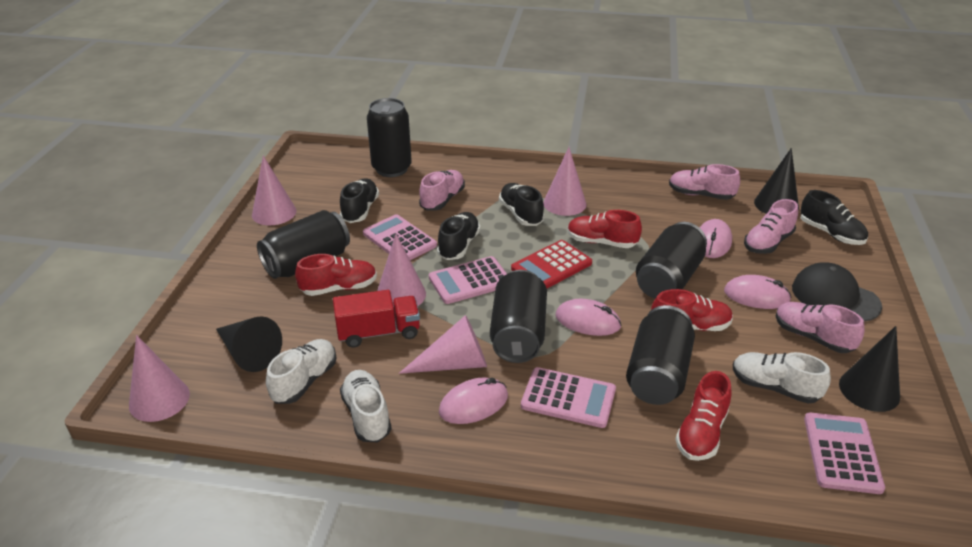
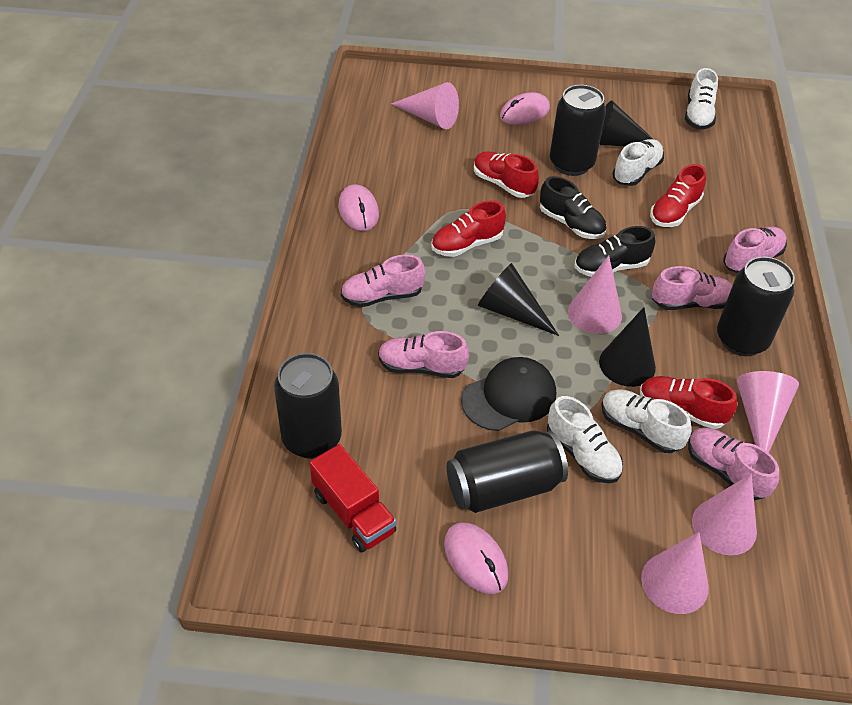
black can: [257,210,350,279] [367,98,412,177] [490,270,547,363] [626,305,695,405] [636,222,707,299] = 5 -> [274,353,342,459] [446,430,568,513] [550,85,606,176] [717,257,795,356] = 4
black shoe: [340,178,379,223] [437,212,480,260] [499,183,544,226] [800,190,868,245] = 4 -> [540,176,606,239] [575,226,655,277] = 2
pink calculator: [363,214,437,260] [429,256,507,304] [521,367,616,428] [804,412,885,494] = 4 -> none = 0
pink mouse: [439,377,508,424] [555,299,621,336] [700,219,732,258] [724,275,791,309] = 4 -> [338,184,379,231] [444,522,508,594] [500,92,550,125] = 3
pink shoe: [419,170,465,210] [669,164,740,200] [744,199,798,254] [776,302,865,353] = 4 -> [341,255,425,307] [378,331,469,378] [652,266,732,310] [688,428,779,501] [723,227,787,273] = 5
red calculator: [511,240,592,288] = 1 -> none = 0
white shoe: [266,339,336,404] [340,370,392,442] [733,352,831,403] = 3 -> [547,396,623,483] [601,389,692,453] [612,139,664,186] [685,68,718,130] = 4

